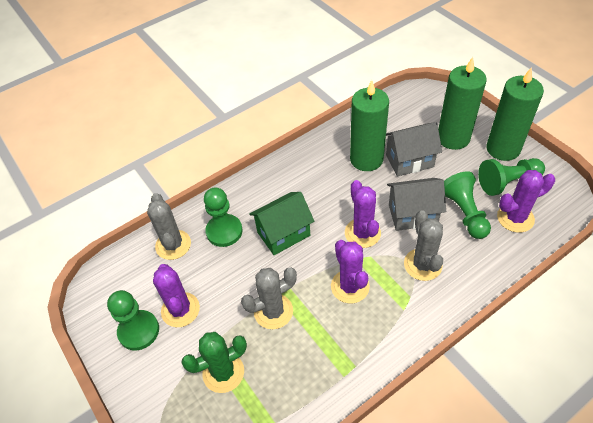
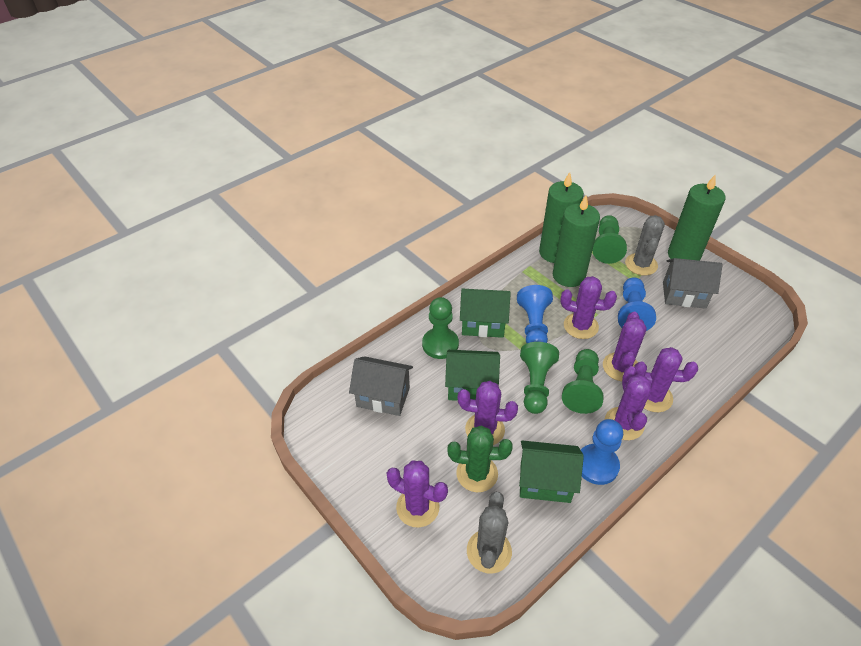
blue pawn: none = 0 -> [517,285,553,343] [581,419,623,485] [618,277,656,331] = 3
green house: [249,192,314,255] = 1 -> [445,350,500,401] [460,289,511,338] [519,440,584,503] = 3
grey cactus: [147,193,191,260] [241,267,297,329] [404,210,443,281] = 3 -> [467,492,512,574] [625,215,665,276] = 2
purple cactus: [153,264,200,327] [331,240,370,303] [345,180,381,248] [497,170,555,233] = 4 -> [387,460,448,527] [458,381,518,445] [560,276,617,339] [603,312,647,381] [604,366,652,440] [634,347,698,412] = 6

